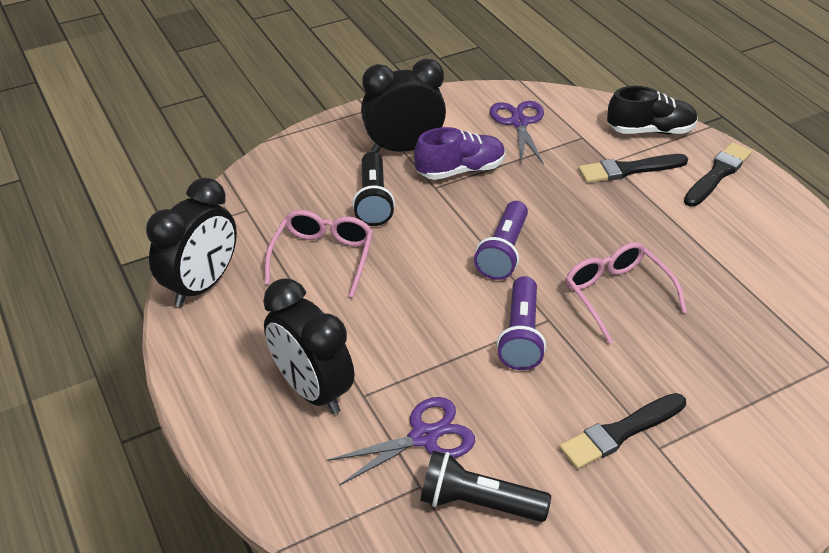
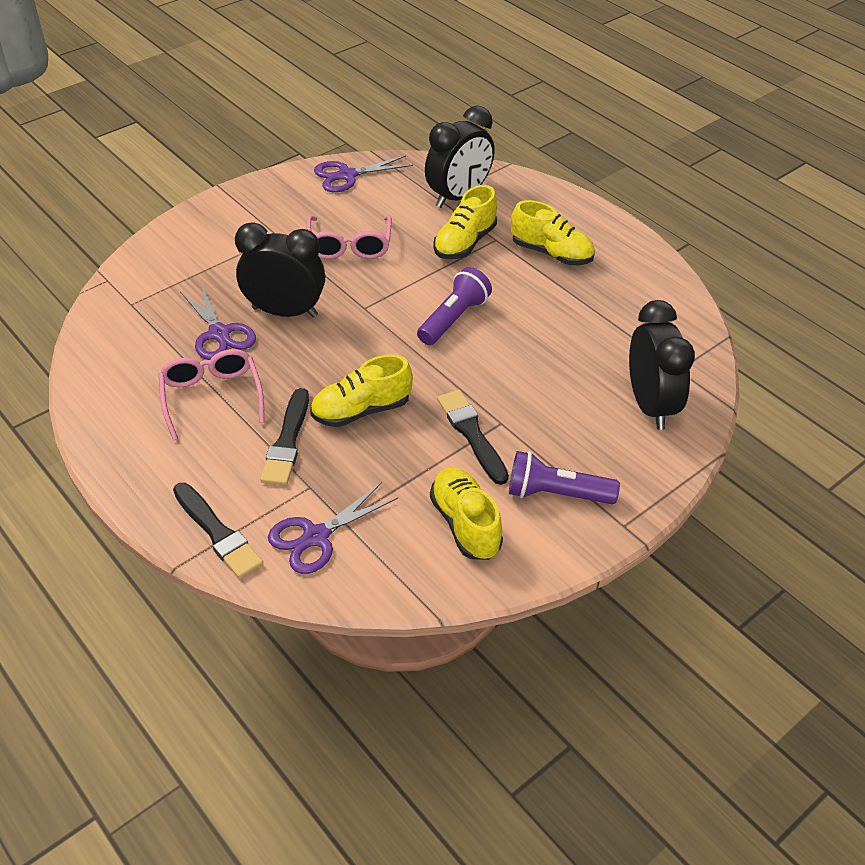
black flashlight: [352,152,395,226] [420,450,551,522] = 2 -> none = 0
black shoe: [607,86,698,134] = 1 -> none = 0
purple scissors: [327,397,475,486] [490,101,544,165] = 2 -> [180,285,256,360] [268,483,398,574] [314,155,413,192] = 3
purple shoe: [414,127,505,180] = 1 -> none = 0
yellow shoe: none = 0 -> [310,354,413,427] [430,467,503,560] [433,185,497,259] [511,200,595,265] = 4

